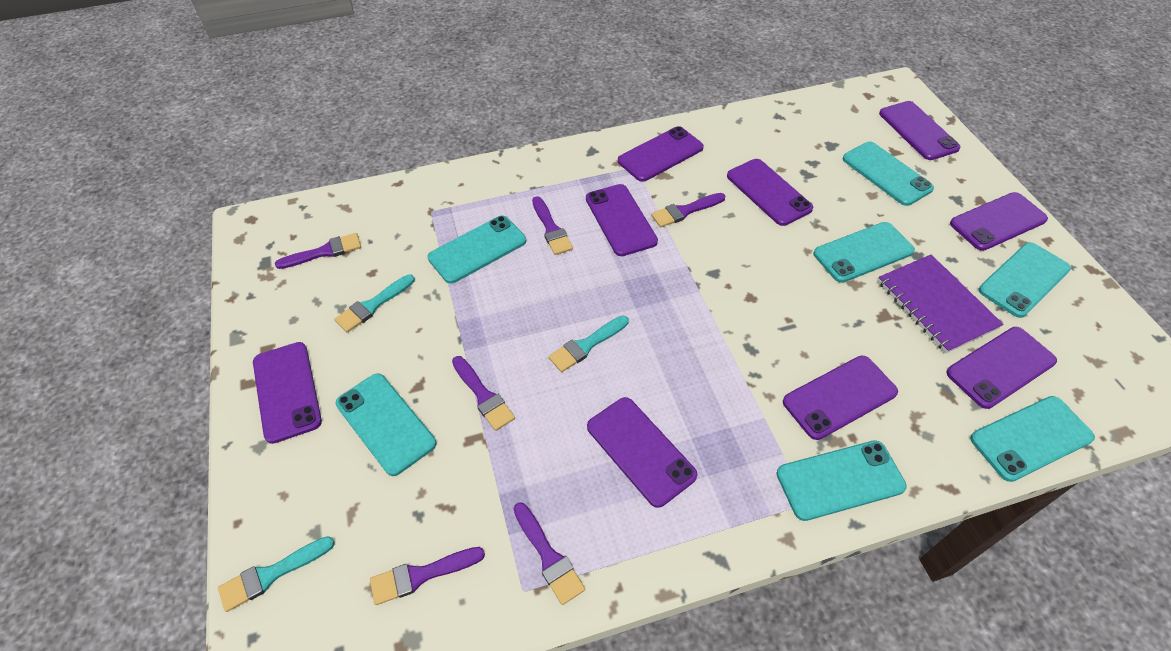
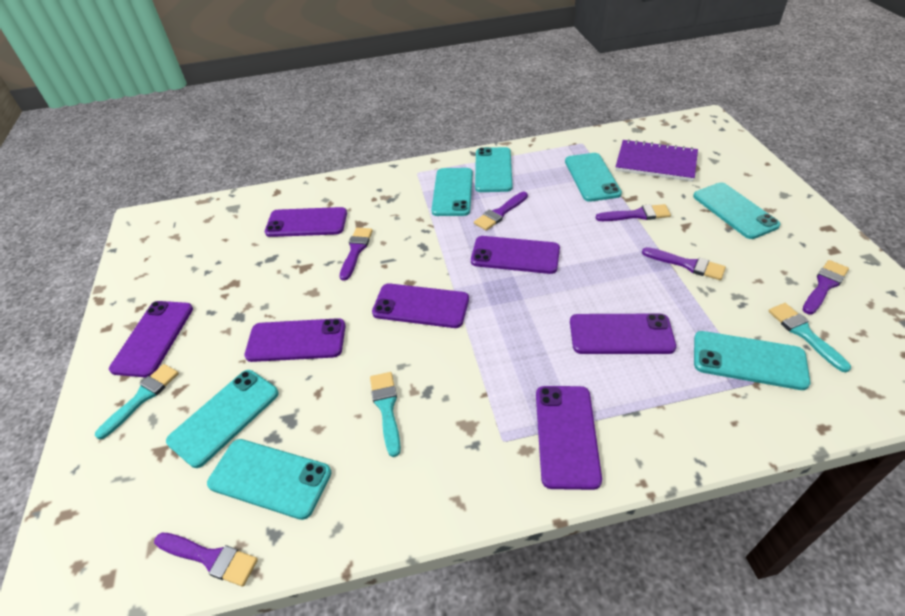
purple phone: [253,342,322,444] [586,184,658,256] [587,397,698,508] [618,126,704,182] [727,159,813,226] [783,356,898,440] [879,101,960,160] [946,327,1057,409] [950,192,1048,251] = 9 -> [109,301,193,377] [244,318,345,362] [265,207,347,237] [372,283,469,328] [471,236,560,274] [536,386,602,490] [570,313,676,354] = 7

